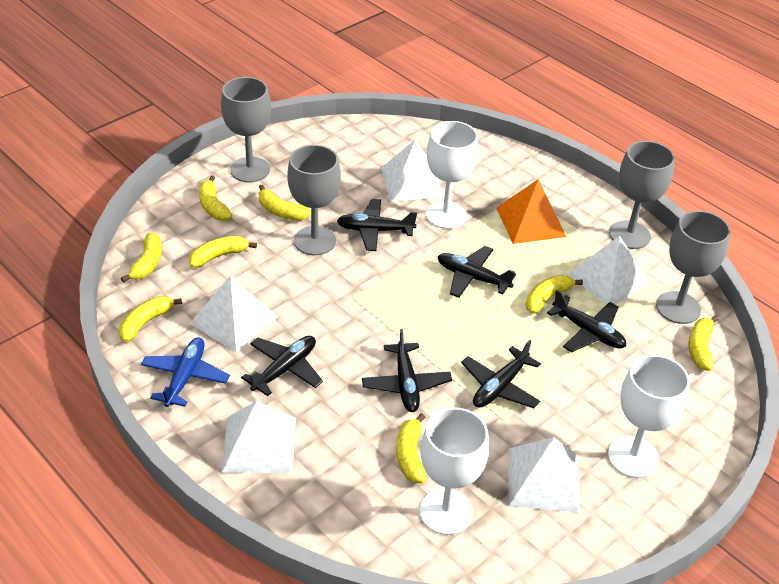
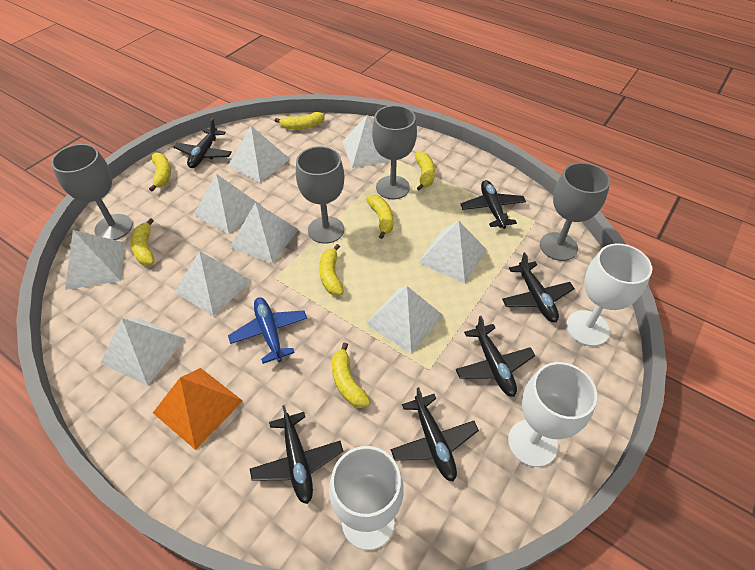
white pyramid: [190,276,278,352] [221,401,296,473] [381,140,444,202] [508,437,580,513] [568,236,651,305] = 5 -> [65,230,125,290] [101,318,186,386] [175,251,251,317] [194,174,260,234] [228,126,290,183] [229,202,298,264] [342,114,391,168] [366,286,444,354] [418,221,487,284] = 9
yellow banana: [119,296,182,342] [121,232,162,283] [189,236,257,268] [199,175,232,221] [259,185,311,221] [397,413,426,483] [526,275,583,314] [689,316,719,371] = 8 -> [131,218,154,266] [149,152,171,191] [275,112,325,130] [319,244,344,296] [332,342,370,408] [366,195,394,239] [415,151,435,191] = 7

